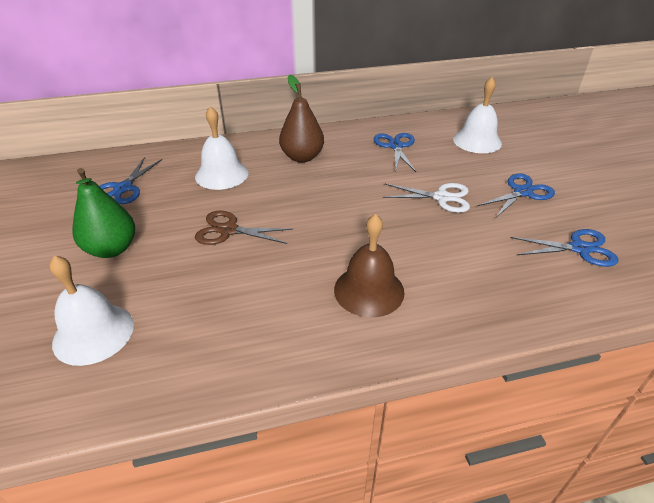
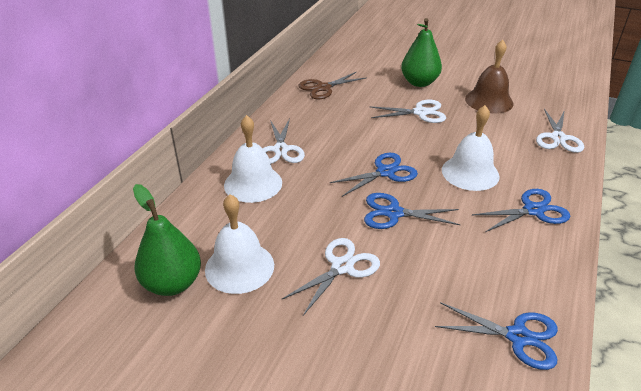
brown pear: [279,75,324,162] = 1 -> none = 0
green pear: [72,168,135,258] = 1 -> [133,184,201,296] [401,18,442,87] = 2
white scissors: [383,183,470,213] = 1 -> [263,118,305,164] [282,238,380,316] [369,100,446,123] [536,109,584,153] = 4

